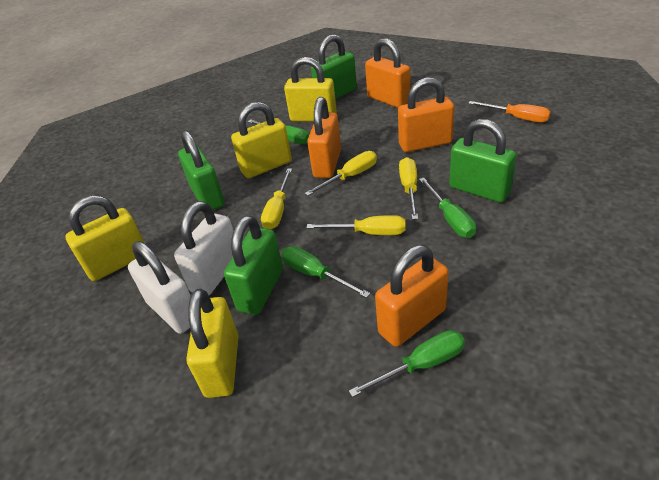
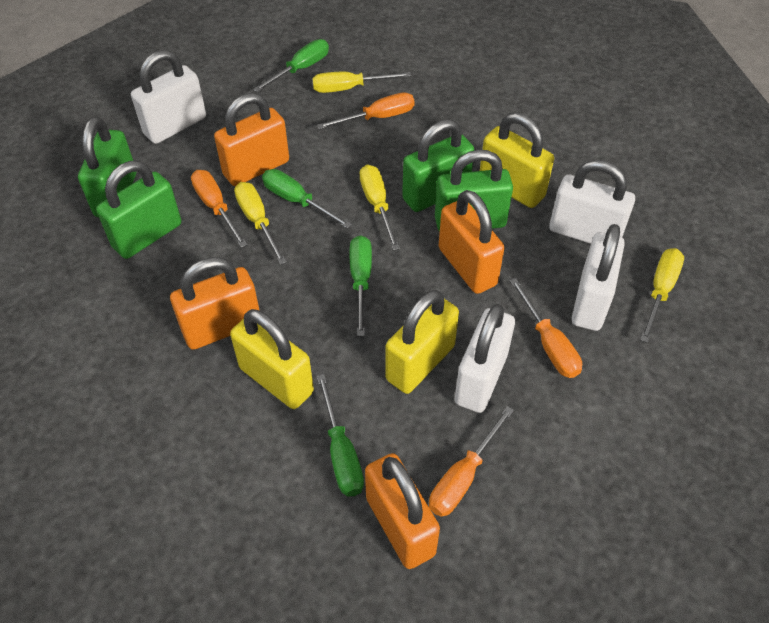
orange screwdriver: [468,101,551,123] = 1 -> [191,170,248,248] [317,92,415,129] [429,406,514,517] [510,278,582,378] = 4
white padlock: [128,241,191,334] [174,201,234,295] = 2 -> [131,50,206,144] [455,304,515,413] [549,160,635,244] [572,224,625,331] = 4
yellow padlock: [65,195,144,281] [186,288,239,398] [231,102,292,178] [284,57,337,122] = 4 -> [230,309,314,409] [386,290,459,394] [480,113,554,208] = 3

